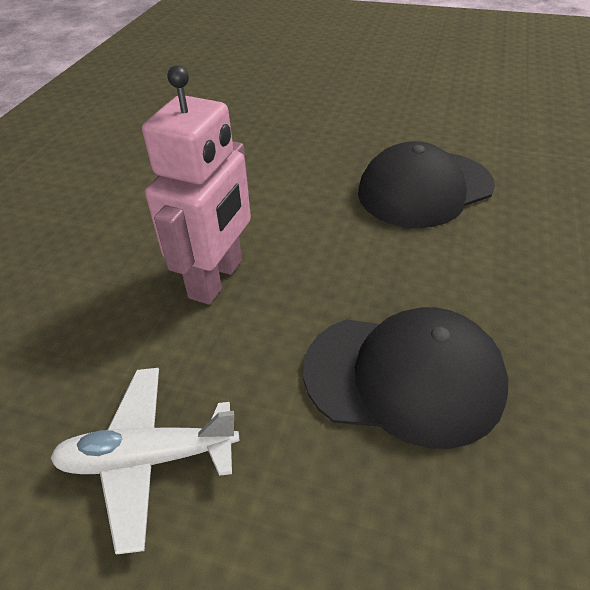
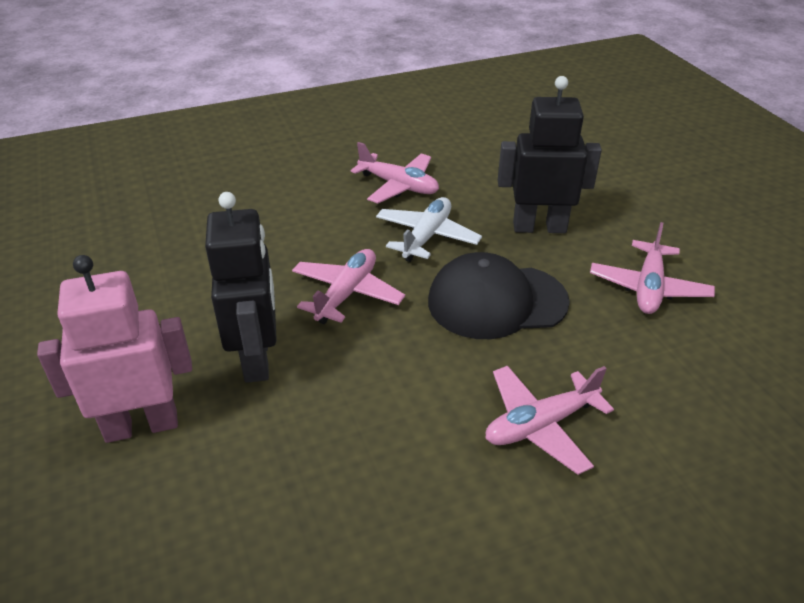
black cap: [303,307,508,449] [358,141,495,228] = 2 -> [428,252,570,339] = 1
black robot: none = 0 -> [205,192,277,383] [498,76,602,233] = 2
pink plane: none = 0 -> [292,249,405,324] [351,142,439,204] [485,366,614,475] [590,222,715,314] = 4

